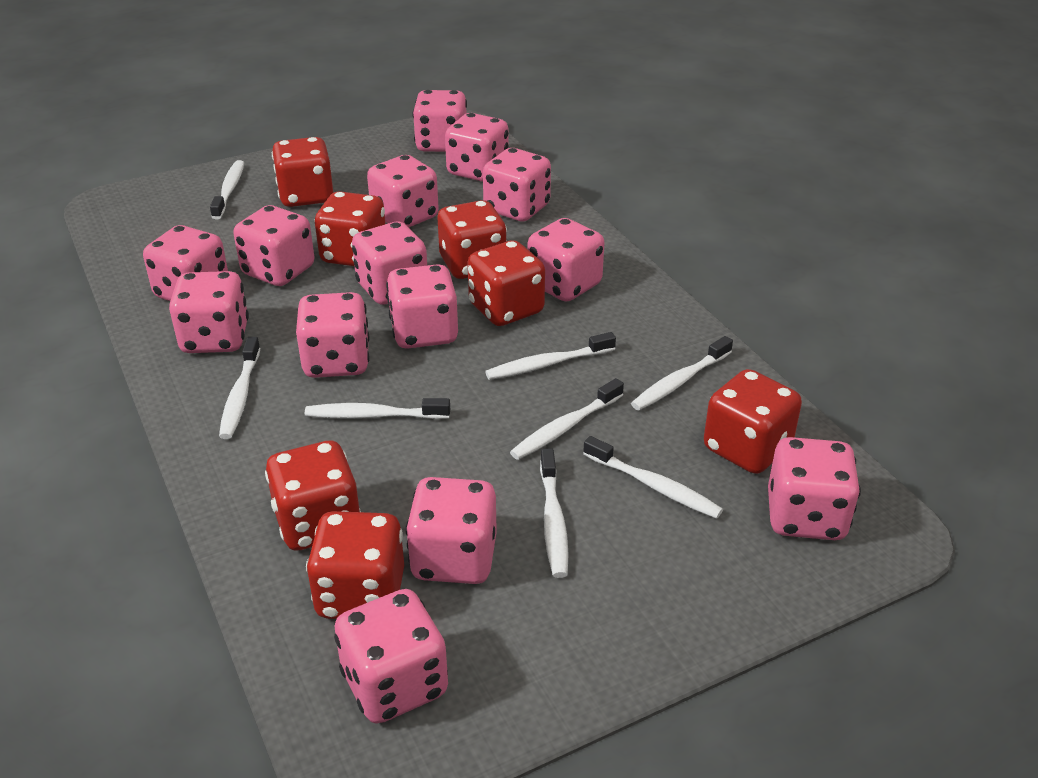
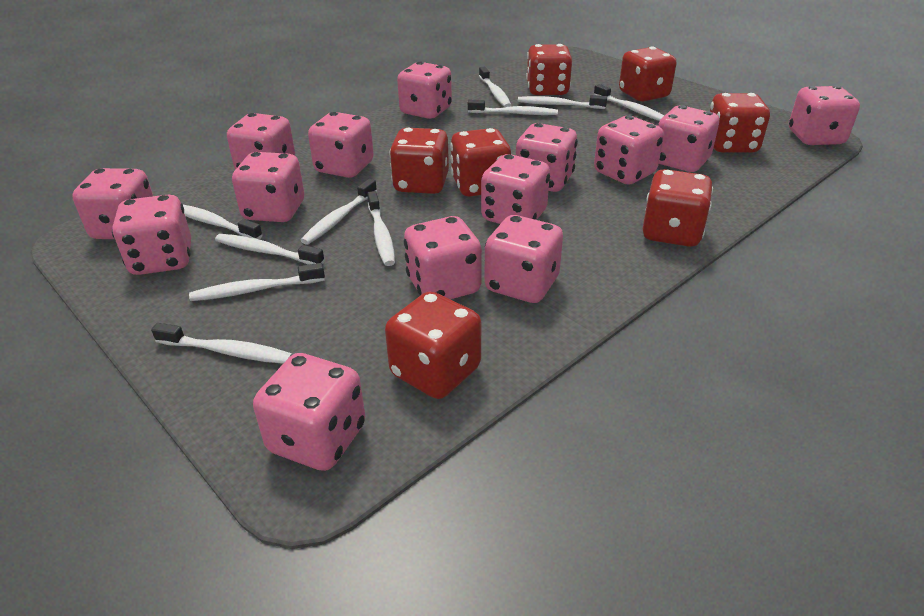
white toothbrush: [210,160,244,219] [219,337,260,439] [305,398,450,419] [485,332,616,380] [510,378,624,460] [540,448,569,578] [583,436,723,519] [631,336,733,410] = 8 -> [151,323,293,364] [182,204,263,240] [189,263,325,301] [215,234,324,265] [300,179,377,245] [367,191,395,266] [468,100,558,115] [479,67,512,107] [518,95,607,109] [594,84,664,121] = 10

